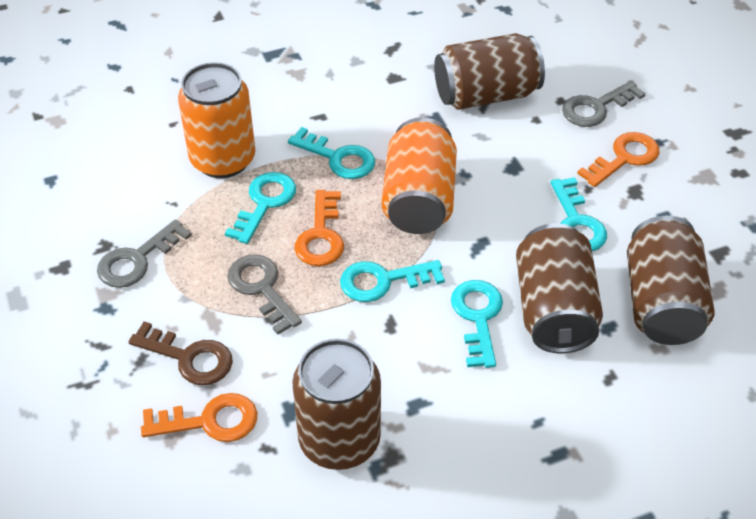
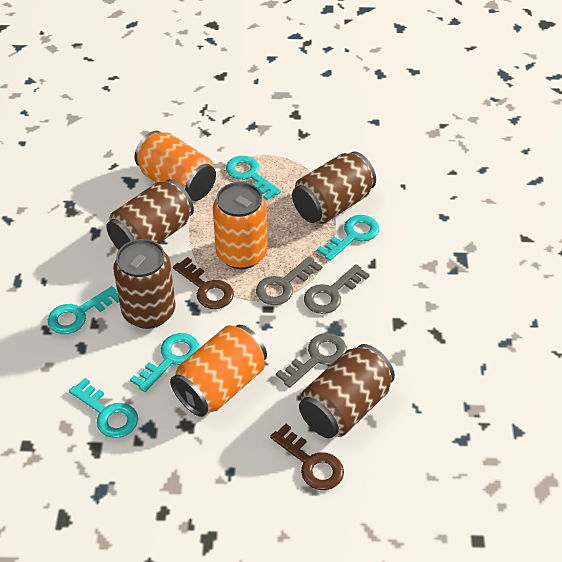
brown key: [128,321,233,385] = 1 -> [173,257,234,309] [270,424,344,490] = 2
orange can: [178,62,255,178] [382,118,457,234] = 2 -> [134,131,216,201] [170,325,267,417] [213,182,267,269] = 3
orange key: [141,393,258,442] [295,190,344,266] [577,132,660,187] = 3 -> none = 0

